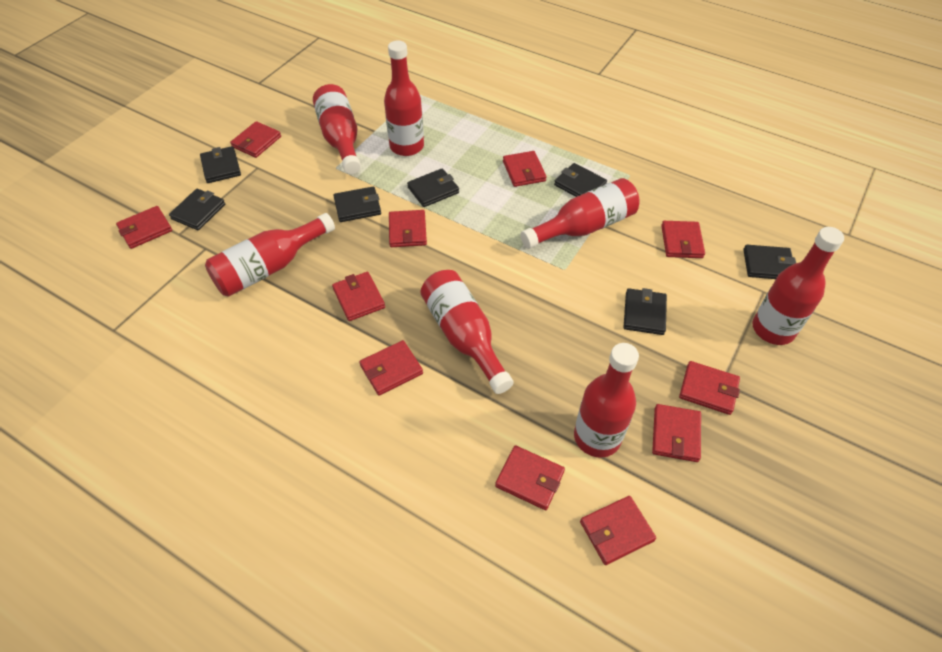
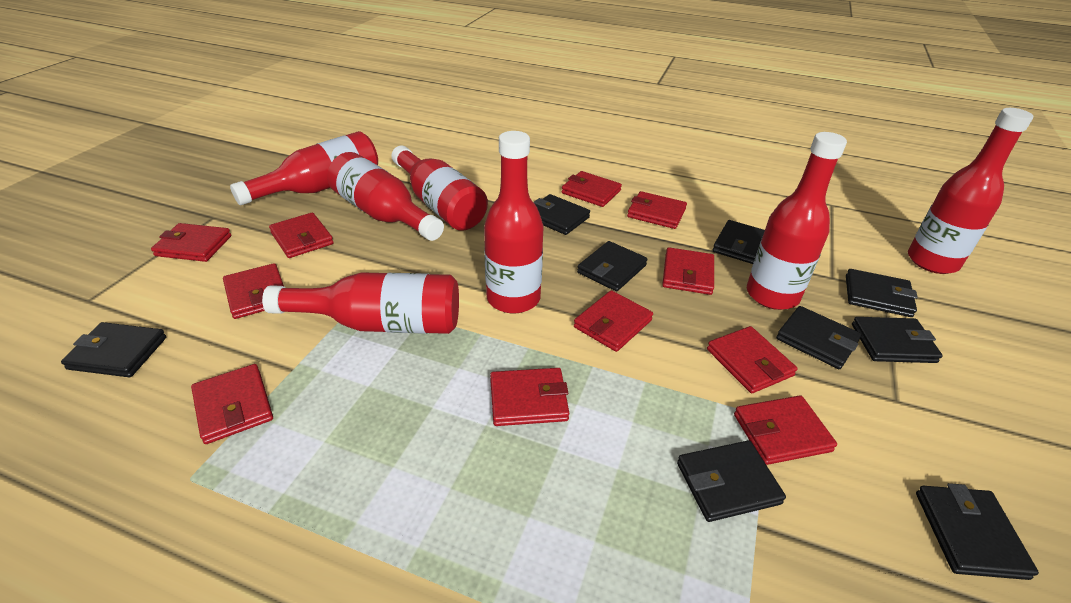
black wallet: [169,189,225,230] [200,146,241,183] [333,187,381,222] [407,168,459,207] [554,163,607,197] [623,288,667,335] [743,245,796,279] = 7 -> [61,322,166,377] [533,194,590,235] [577,241,648,291] [677,440,786,522] [712,220,765,264] [776,306,862,369] [846,269,918,317] [852,317,943,363] [916,483,1039,580] = 9

